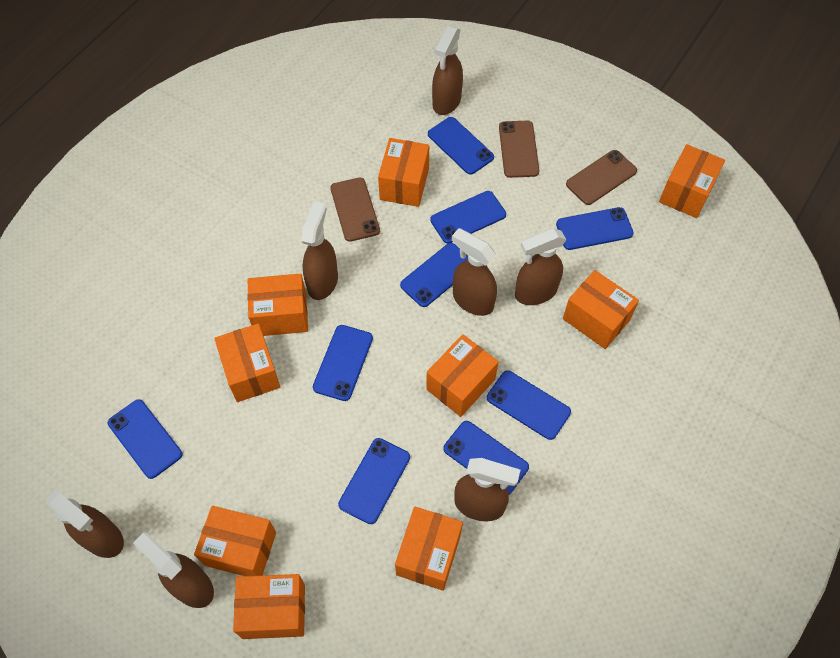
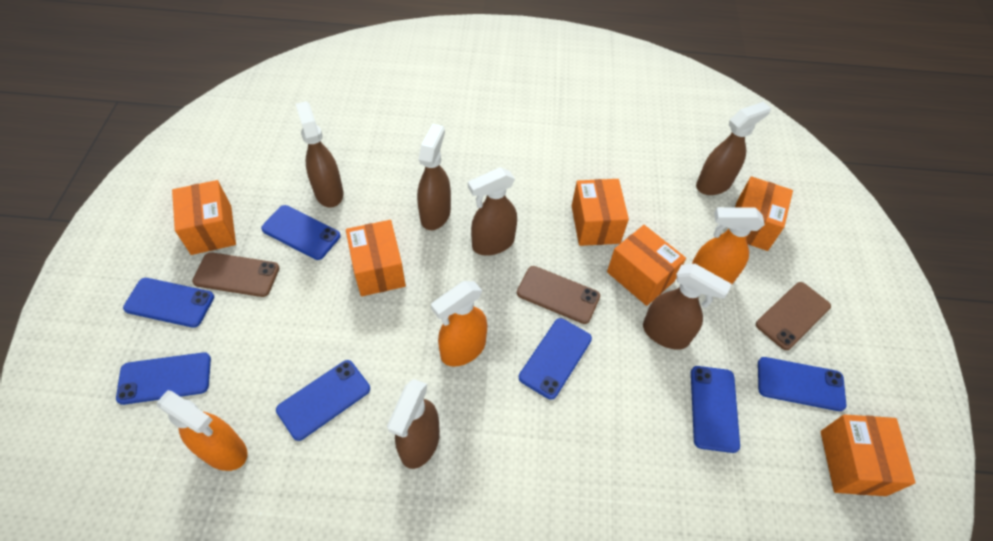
blue phone: [108,399,182,479] [313,325,373,401] [338,438,410,524] [400,243,468,307] [428,117,494,175] [430,191,506,244] [443,421,529,495] [487,370,571,440] [556,207,633,250] = 9 -> [116,352,211,405] [123,278,214,328] [261,205,341,260] [276,360,370,441] [519,318,592,400] [691,366,740,453] [758,357,846,411] = 7
brown spray bottle: [46,490,124,558] [133,533,214,608] [301,201,338,300] [432,26,463,115] [452,228,497,316] [454,458,520,521] [515,228,566,305] = 7 -> [296,101,344,208] [387,379,440,469] [417,124,451,230] [468,167,517,256] [643,264,732,350] [696,102,771,195] = 6
orange box: [194,506,276,576] [214,323,280,402] [233,574,305,639] [247,274,308,336] [378,138,429,207] [395,507,463,591] [426,334,498,417] [563,270,639,349] [659,144,725,218] = 9 -> [172,180,236,255] [346,220,406,296] [572,179,629,246] [607,225,686,306] [735,176,793,251] [821,414,916,496] = 6
orange spray bottle: none = 0 -> [157,390,248,471] [431,281,487,367] [692,207,765,284] = 3

